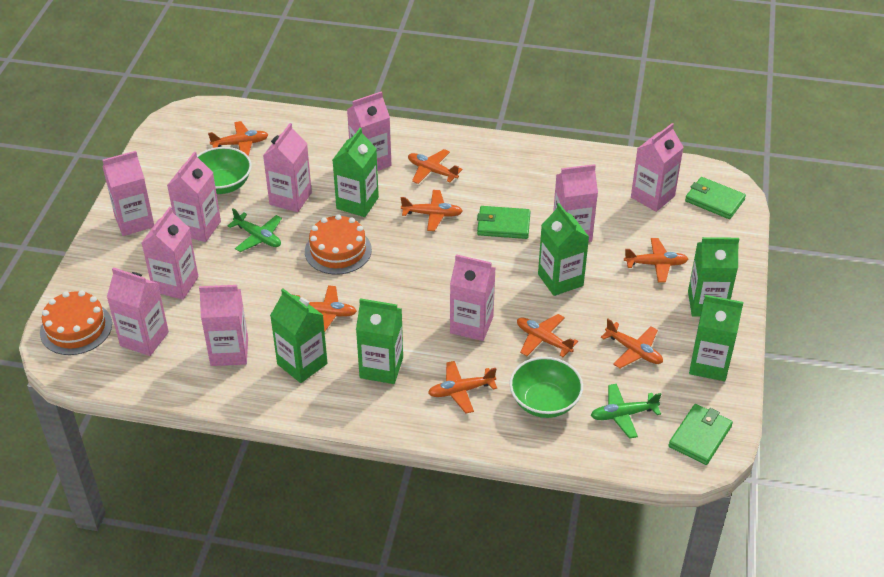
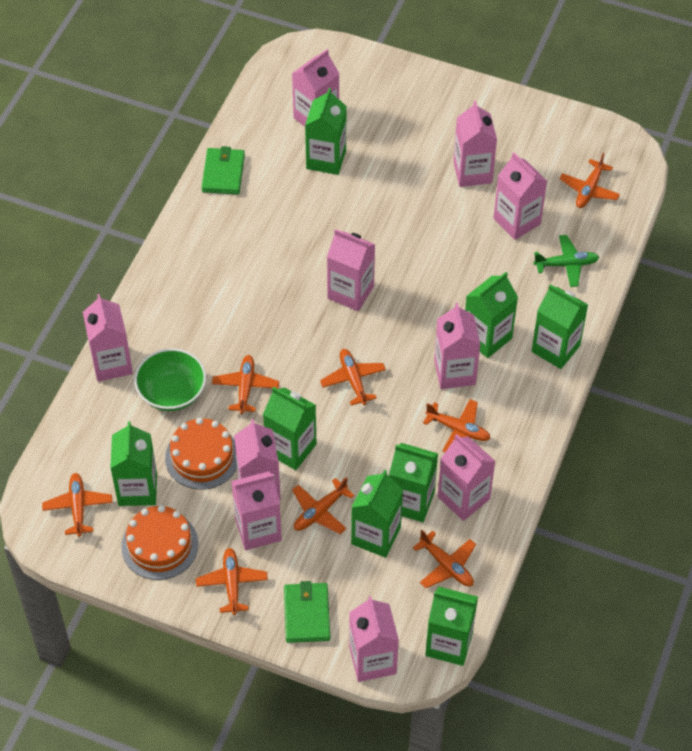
green bowl: [197,147,252,194] [510,357,583,418] = 2 -> [134,348,206,411] = 1
green carton: [270,289,327,383] [333,128,379,217] [356,298,403,384] [538,203,589,296] [688,237,739,317] [689,295,743,381] = 6 -> [110,421,157,506] [263,387,316,470] [305,88,347,175] [351,470,403,558] [389,443,438,522] [425,586,478,666] [465,272,518,358] [532,284,588,369] = 8
green plane: [227,209,282,252] [590,384,661,439] = 2 -> [533,235,599,287] = 1
green wallet: [477,206,531,239] [668,404,733,465] [685,177,746,219] = 3 -> [201,146,245,195] [284,581,330,643] = 2

